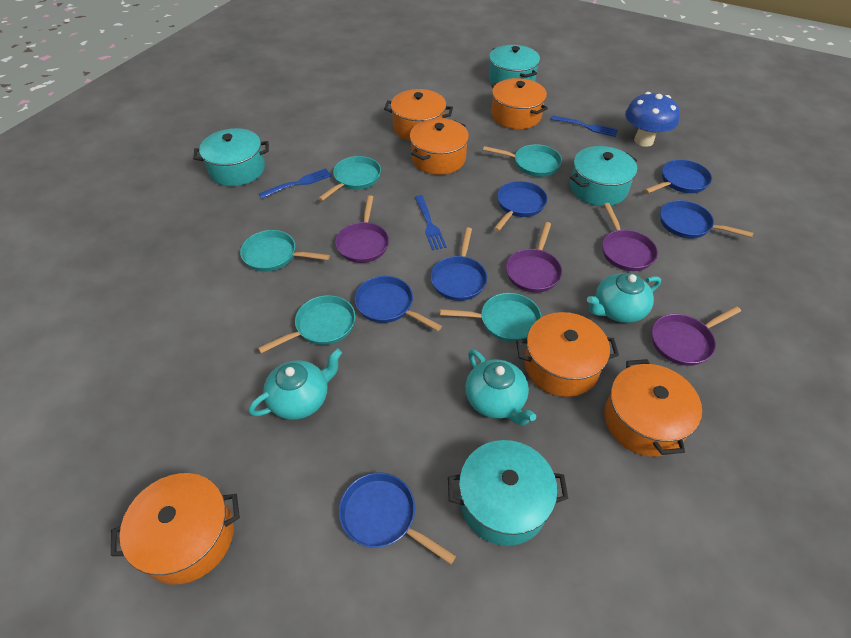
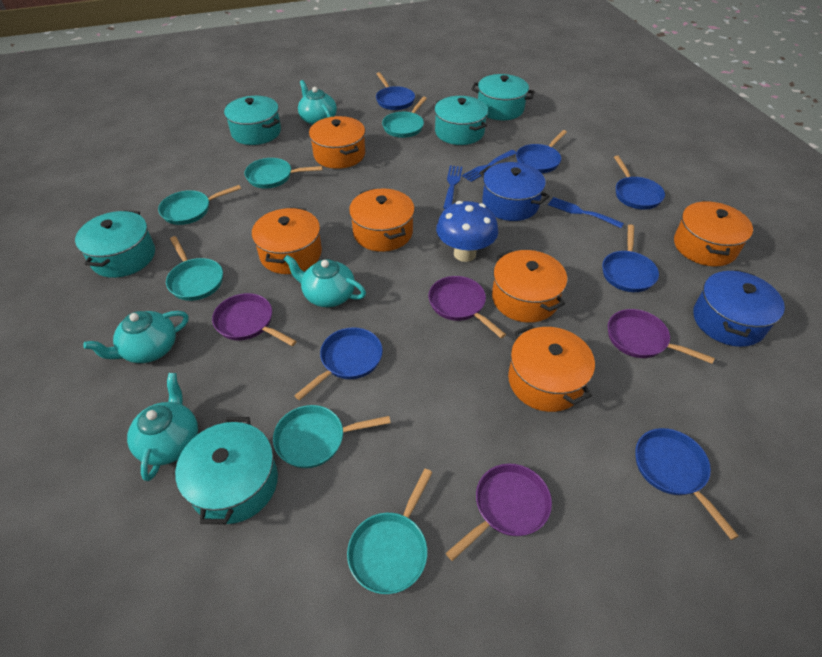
blue pot: none = 0 -> [479,162,550,221] [693,269,785,347] = 2
turquoise pan: [240,230,330,272] [258,295,356,354] [318,156,381,201] [440,293,542,342] [483,144,562,177] = 5 -> [158,185,241,225] [166,236,223,301] [244,158,323,189] [273,405,391,468] [347,469,433,594] [382,97,427,138] = 6
turquoise pot: [193,128,269,186] [448,440,568,546] [489,45,540,84] [570,146,637,206] = 4 -> [75,210,155,278] [175,417,278,524] [224,96,281,145] [434,96,488,145] [471,74,535,120] = 5
turquoise teapot: [249,348,342,420] [465,349,536,426] [587,273,661,323] = 3 -> [83,311,188,363] [127,373,198,481] [284,255,366,307] [298,80,337,125] = 4

